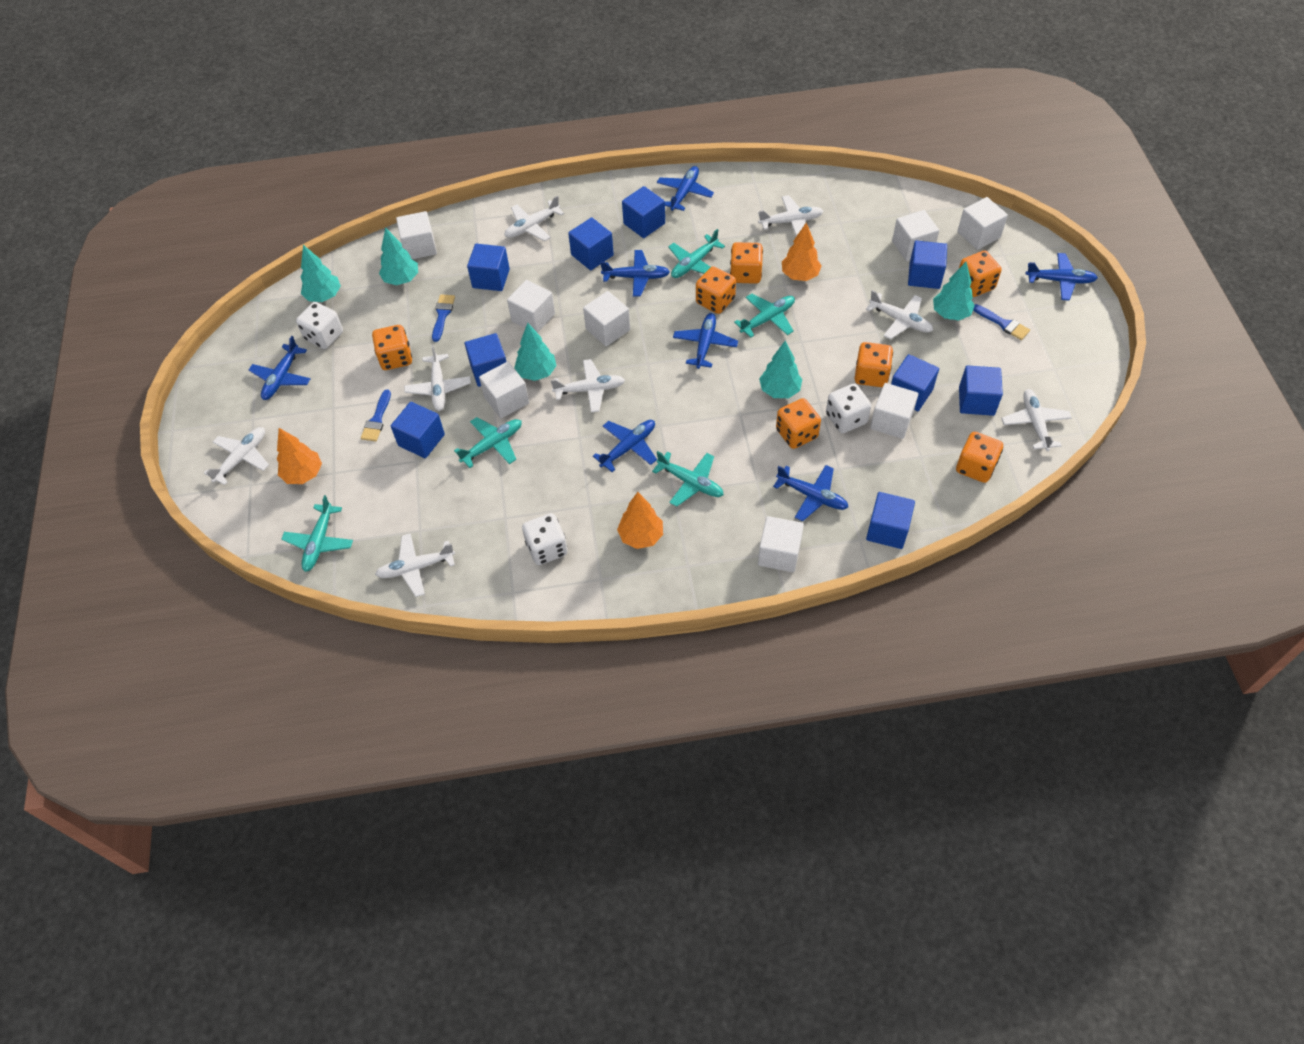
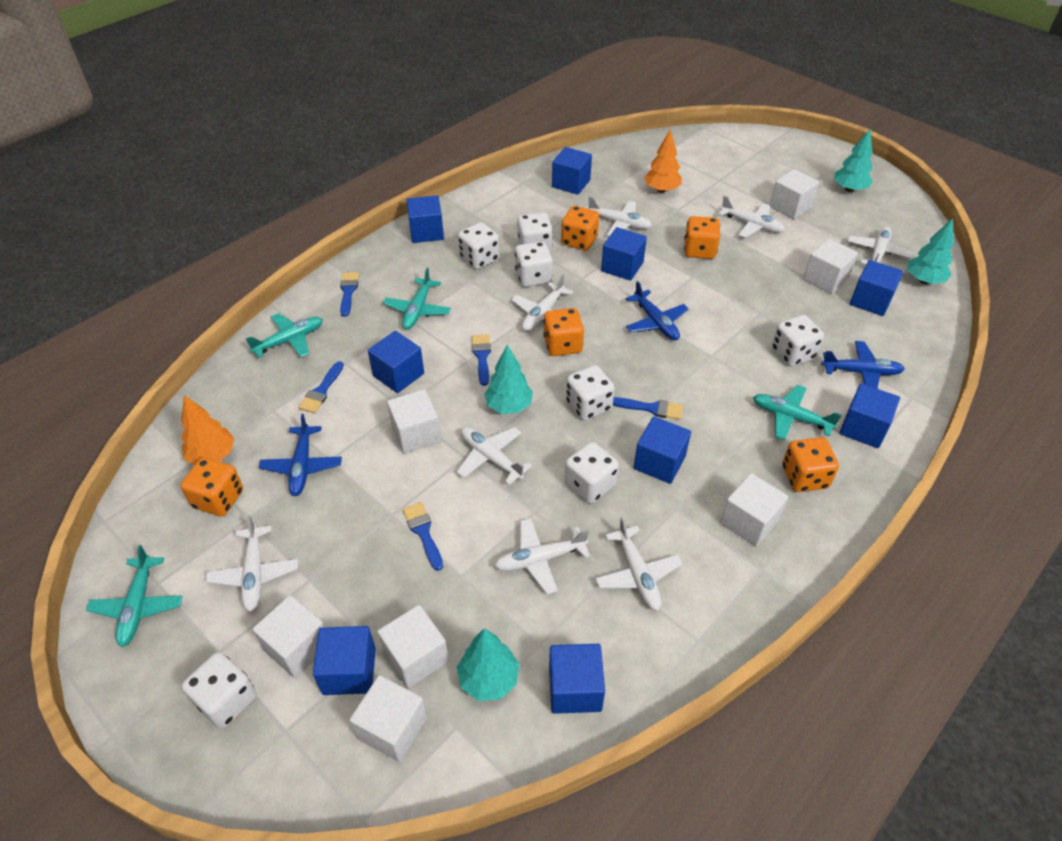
blue brush: [361,389,391,441] [432,294,455,342] [973,304,1030,340] = 3 -> [298,361,344,413] [340,272,359,317] [403,502,443,571] [472,334,491,386] [613,397,683,420] = 5
blue plane: [249,336,310,400] [593,420,657,472] [600,250,670,297] [657,166,714,211] [673,313,738,369] [773,465,848,521] [1026,253,1098,301] = 7 -> [259,414,342,496] [626,281,689,340] [821,341,905,389] = 3
orange dice: [372,325,412,370] [696,266,736,314] [730,242,763,284] [776,398,821,449] [854,342,893,387] [956,432,1003,483] [959,251,1002,297] = 7 -> [181,457,243,517] [543,308,584,356] [561,206,599,251] [684,216,720,259] [782,437,839,492] = 5
orange tree: [277,428,322,484] [617,492,663,549] [782,222,821,281] = 3 -> [181,395,235,465] [644,129,682,193] = 2
turquoise plane: [281,495,353,572] [454,417,522,468] [652,451,724,507] [668,229,725,278] [734,293,795,338] = 5 -> [86,545,183,647] [246,313,323,358] [383,267,451,330] [753,385,842,440] = 4
turquoise tree: [301,245,341,302] [379,227,418,285] [514,323,556,381] [759,341,802,398] [933,262,975,321] = 5 -> [457,628,519,701] [484,345,533,414] [834,129,873,192] [908,218,954,284] = 4
white cube: [396,211,437,259] [479,362,529,418] [507,280,555,333] [583,291,630,346] [758,516,804,572] [870,383,918,439] [892,210,939,261] [957,197,1008,250] = 8 -> [252,595,325,678] [350,675,427,762] [377,605,449,688] [387,389,441,453] [720,473,788,547] [770,169,819,219] [803,239,858,294] = 7
white dice: [296,302,343,349] [522,513,568,565] [826,384,871,433] = 3 -> [182,652,257,729] [458,222,500,269] [515,242,552,287] [517,213,553,252] [565,442,619,504] [566,365,615,420] [772,315,824,366] = 7

